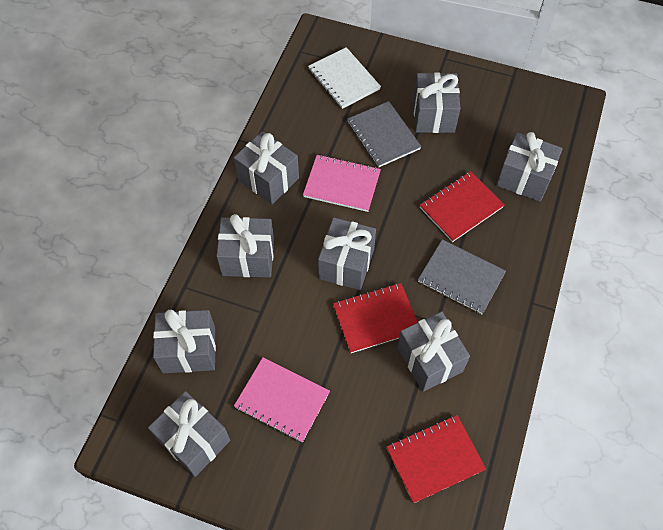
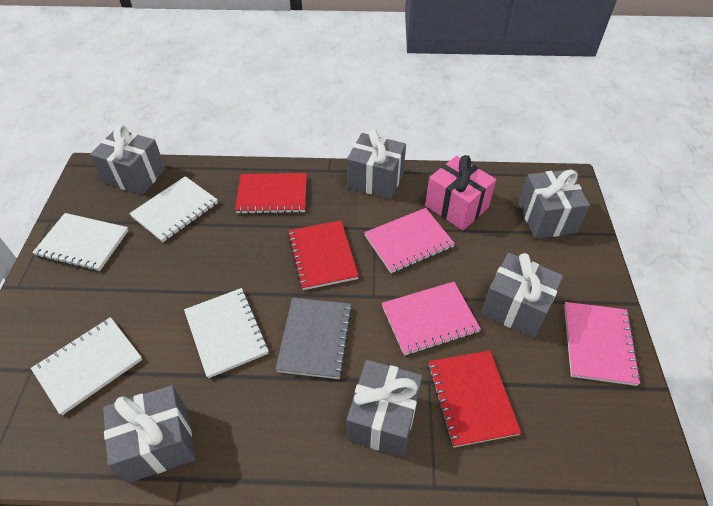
grey gift: [148,391,230,477] [153,310,216,373] [216,214,274,277] [234,131,299,204] [318,217,376,290] [397,311,470,392] [413,72,461,133] [496,132,563,202] = 8 -> [90,125,166,195] [103,385,195,483] [346,360,423,457] [347,129,406,199] [481,253,563,338] [518,170,590,239] = 6
grey notebook: [348,101,421,167] [418,239,506,314] = 2 -> [275,298,353,379] = 1
pink gift: none = 0 -> [425,155,496,230] = 1
pink notebook: [234,357,330,442] [303,155,381,212] = 2 -> [364,208,455,273] [382,282,481,356] [564,302,641,386] = 3
white notebook: [308,47,381,109] = 1 -> [31,317,142,415] [32,213,129,271] [129,176,218,242] [184,288,269,378] = 4

